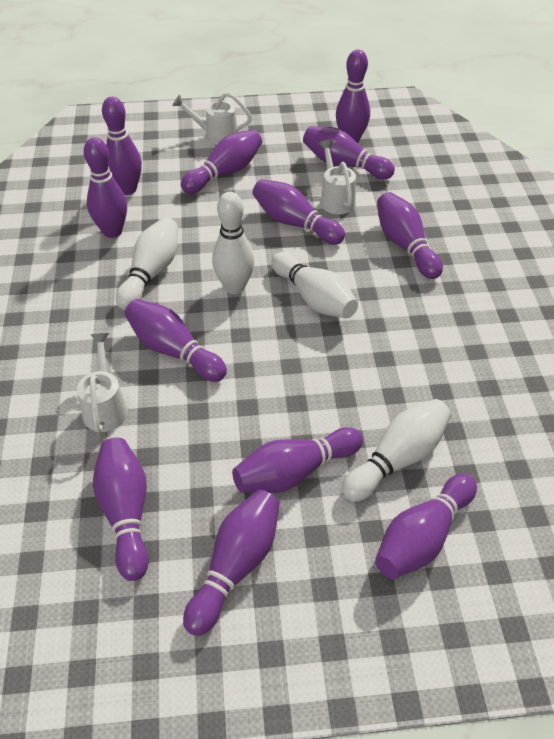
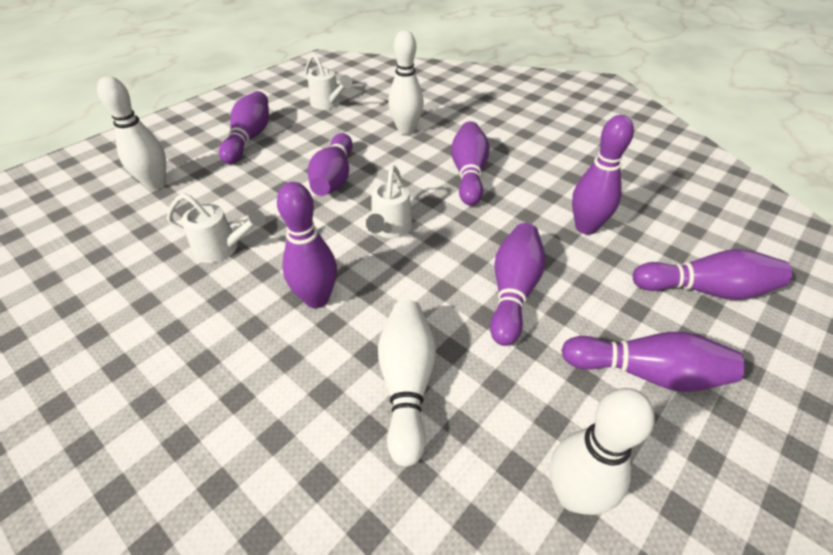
purple bowling pin: [84,137,127,238] [93,438,149,581] [102,97,142,195] [125,299,227,382] [181,130,262,194] [183,490,280,636] [232,427,363,493] [252,179,345,244] [303,126,395,179] [336,50,370,143] [375,474,477,579] [377,192,443,279] = 12 -> [219,91,269,164] [277,182,337,308] [308,133,353,196] [451,121,490,206] [490,223,545,346] [561,332,745,392] [572,115,634,235] [633,249,792,300] = 8

